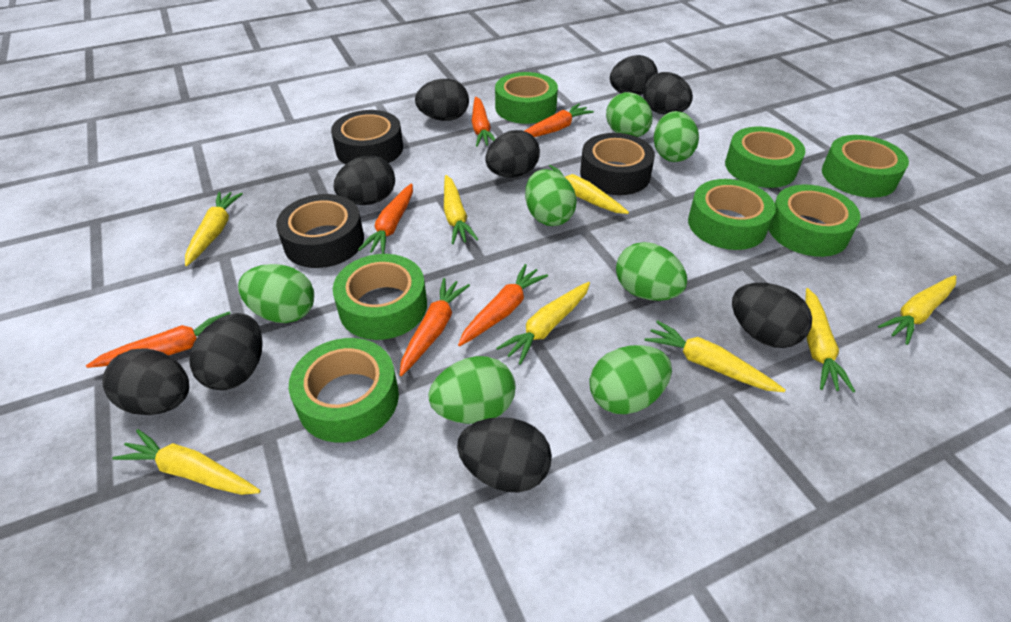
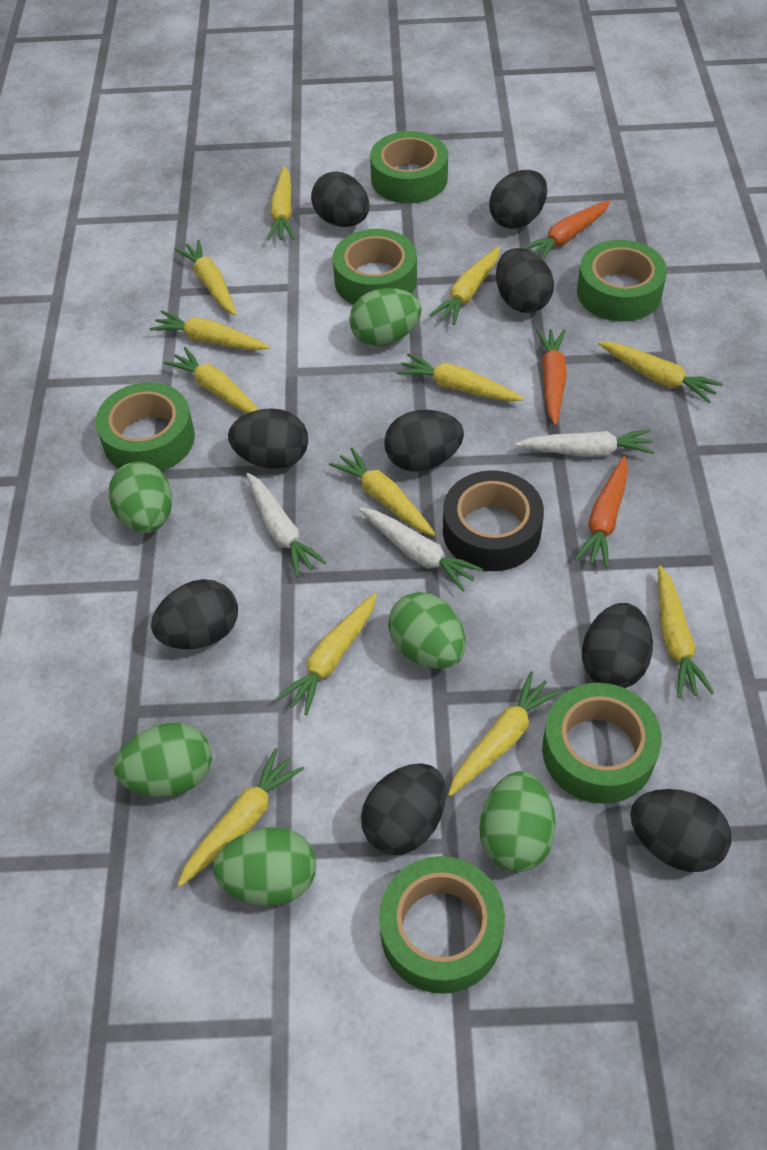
black tape: [276,194,364,268] [331,110,403,164] [580,133,655,195] = 3 -> [443,470,544,571] = 1
green egg: [238,264,314,323] [428,356,515,424] [525,169,577,226] [590,345,672,414] [606,92,652,137] [616,242,687,301] [654,111,699,162] = 7 -> [109,461,172,533] [114,723,212,797] [213,827,316,906] [349,288,422,346] [388,592,466,669] [479,771,556,872] = 6
green tape: [289,338,399,443] [333,254,427,340] [495,72,558,124] [688,179,776,250] [725,127,805,188] [769,184,861,257] [822,135,909,198] = 7 -> [95,382,195,471] [333,229,417,305] [370,131,448,203] [379,856,505,994] [542,683,661,804] [577,240,667,321] = 6
orange carrot: [86,311,231,368] [358,183,413,254] [400,278,470,376] [458,264,548,346] [472,97,495,147] [525,103,594,137] = 6 -> [523,200,611,260] [536,329,567,425] [575,456,628,568] = 3
white carrot: none = 0 -> [246,473,327,578] [359,507,483,592] [515,429,655,457] = 3
yellow carrot: [112,429,261,495] [185,192,243,266] [444,175,478,244] [496,282,590,365] [549,165,629,214] [645,320,786,392] [806,288,855,393] [878,275,956,345] = 8 -> [150,311,270,350] [164,347,259,414] [174,240,237,316] [178,748,304,887] [267,166,295,241] [277,593,377,715] [329,448,436,536] [397,353,524,402] [429,246,500,325] [448,672,561,797] [598,342,723,403] [658,566,714,698] = 12

